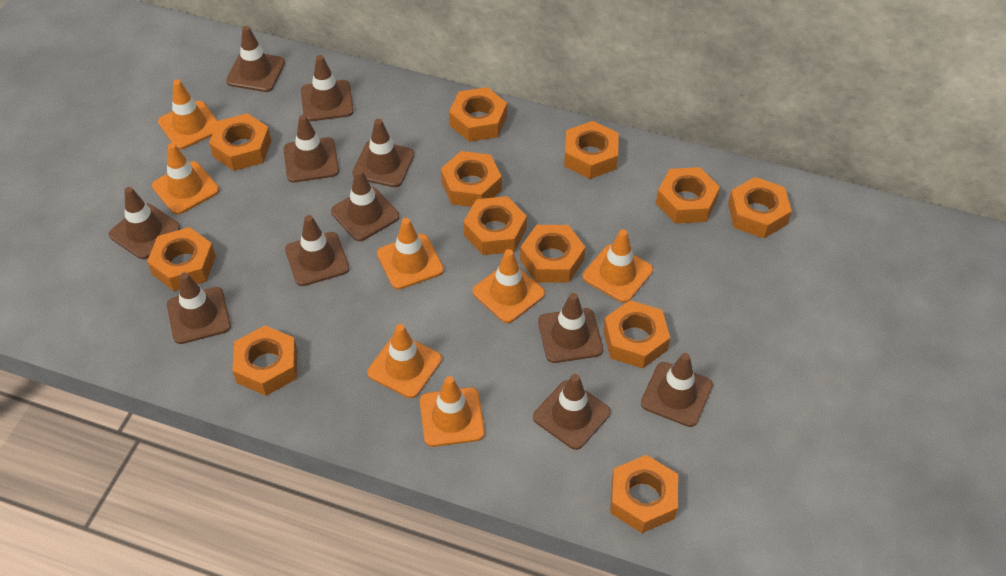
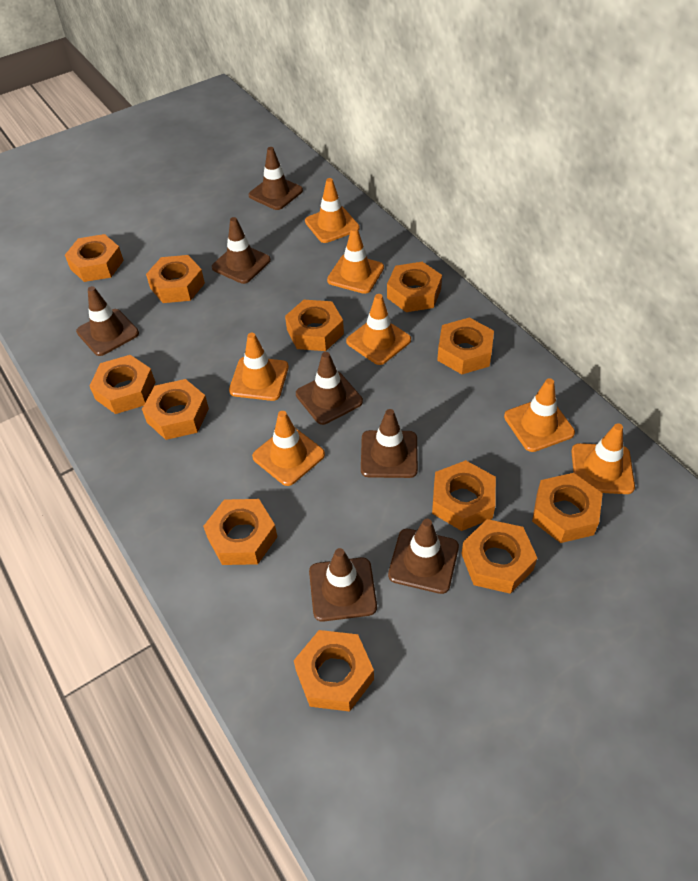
brown traffic cone: [109,187,180,259] [167,272,231,344] [226,26,285,92] [283,115,339,182] [285,215,349,286] [301,55,354,121] [331,169,399,241] [352,119,414,187] [533,374,611,450] [538,293,603,363] [641,353,713,427] = 11 -> [76,286,139,356] [212,217,271,284] [249,147,303,210] [296,352,363,425] [309,548,377,622] [361,409,418,478] [388,519,459,594] = 7

